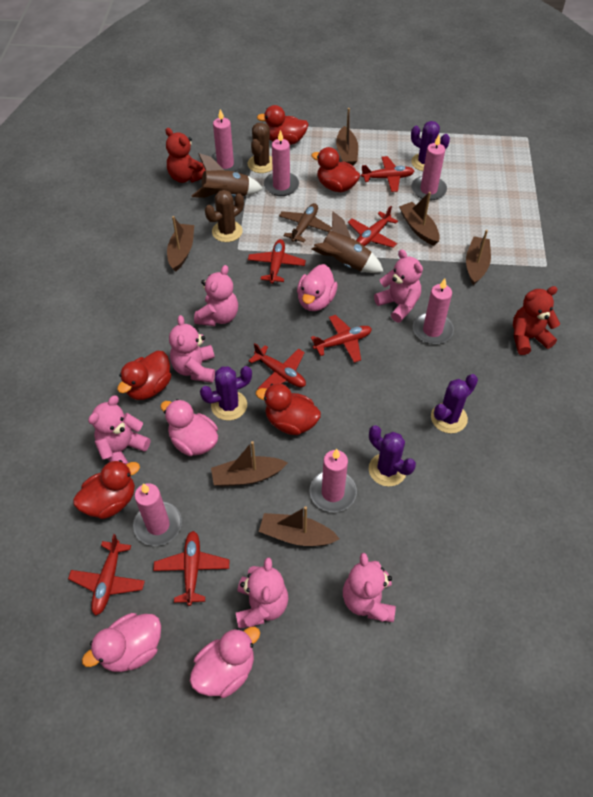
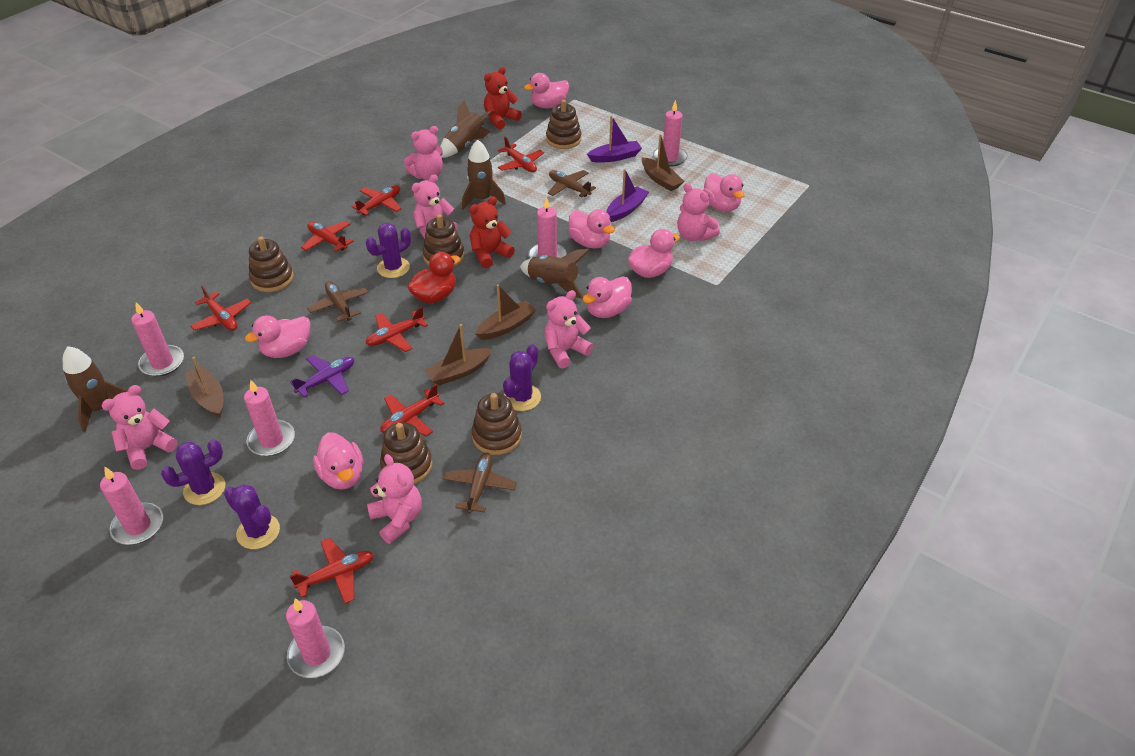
brown boat: [167,216,194,272] [211,441,287,487] [259,506,339,546] [336,108,358,166] [399,192,440,246] [466,230,491,285] = 6 -> [185,357,223,418] [424,324,493,385] [475,284,537,340] [642,134,684,191] = 4
brown cactus: [205,190,244,242] [247,122,273,173] = 2 -> none = 0
brown plane: [279,203,332,242] = 1 -> [307,281,369,322] [443,453,517,514] [548,170,596,198] = 3
brown rocket: [192,153,263,198] [311,211,384,273] = 2 -> [63,346,127,432] [440,100,491,158] [462,139,506,210] [520,249,590,299] = 4
brown stacking toy: none = 0 -> [249,236,294,292] [380,422,433,484] [423,214,464,267] [472,393,522,455] [546,100,582,149] = 5
pink duck: [82,613,161,672] [160,399,218,456] [190,626,260,698] [297,264,337,311] = 4 -> [245,316,310,358] [313,433,363,490] [524,73,569,108] [568,209,615,249] [583,276,632,318] [628,229,680,278] [703,173,745,212] = 7
purple boat: none = 0 -> [587,115,642,163] [606,169,649,222] = 2
purple plane: none = 0 -> [290,355,354,397] = 1
red duck: [73,460,140,519] [117,350,171,400] [256,383,321,435] [257,105,309,145] [311,147,360,192] = 5 -> [407,252,460,303] = 1

